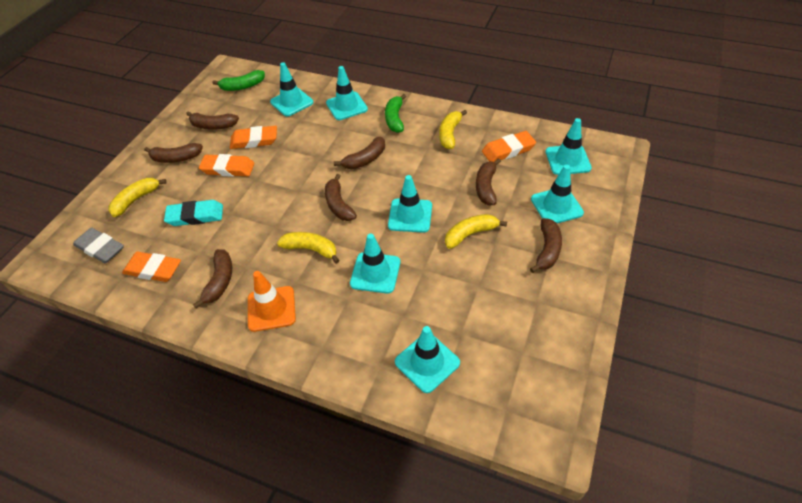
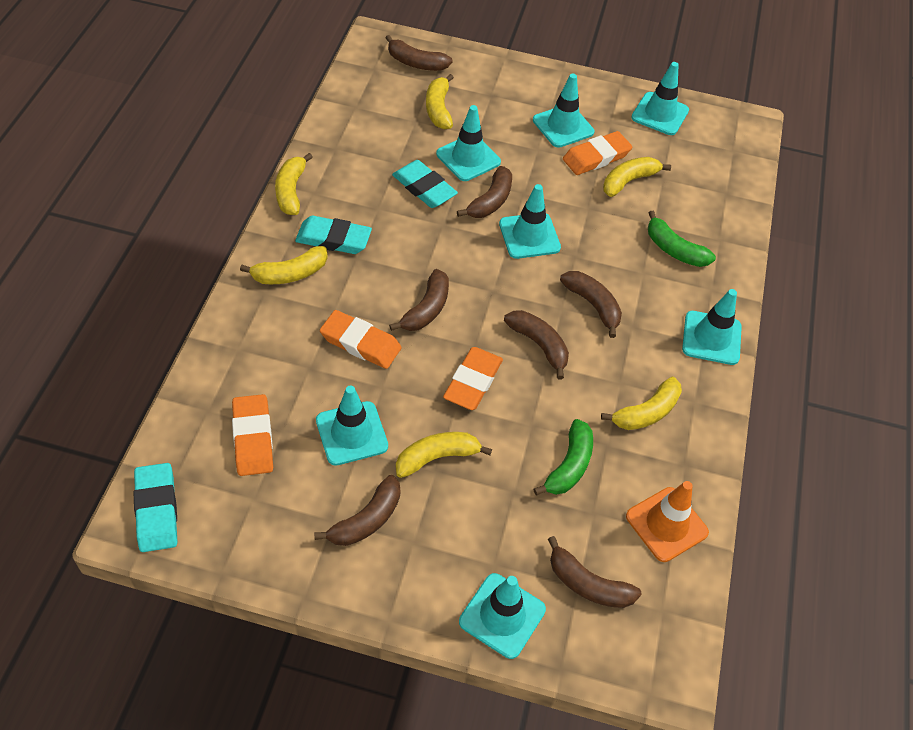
grey eraser: [73,227,124,263] = 1 -> none = 0
turquoise eraser: [164,200,223,226] = 1 -> [134,463,177,552] [295,216,372,254] [392,160,458,208] = 3
yellow banana: [108,178,167,217] [277,232,340,264] [439,110,467,149] [445,214,507,249] = 4 -> [240,246,328,284] [275,153,313,215] [396,432,492,478] [426,74,454,129] [601,377,682,430] [603,157,671,197] = 6

